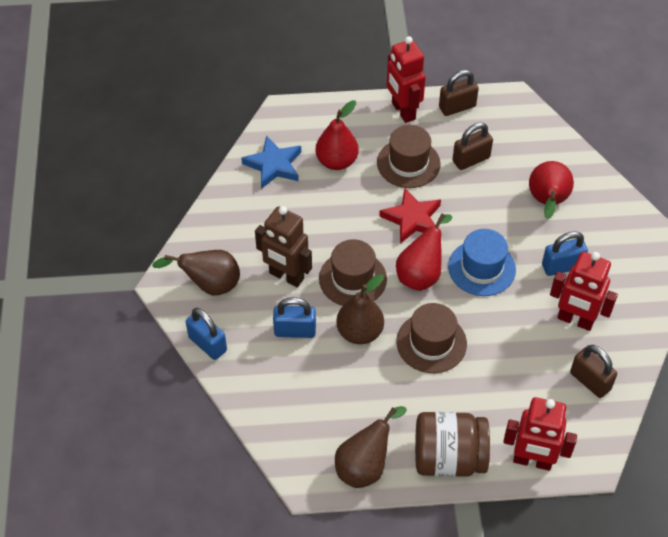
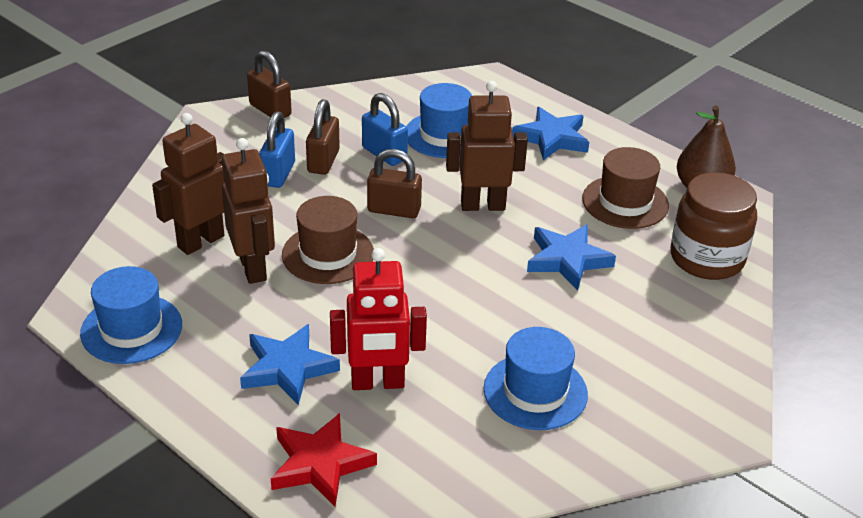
blue hat: [448,229,516,296] = 1 -> [80,266,182,364] [406,83,472,158] [484,327,588,430] = 3
blue padlock: [186,308,227,360] [273,297,316,338] [542,231,588,276] = 3 -> [259,111,295,188] [362,93,408,166] = 2
blue star: [241,135,301,189] = 1 -> [240,324,340,405] [512,107,589,161] [527,224,616,290] = 3
brown hat: [319,239,387,306] [377,125,441,188] [396,303,467,373] = 3 -> [282,196,374,284] [582,147,669,229] = 2
brown pear: [152,250,240,295] [335,406,407,488] [336,274,384,344] = 3 -> [676,105,736,188] = 1
brown robot: [255,206,312,287] = 1 -> [152,113,225,255] [222,138,275,284] [446,81,528,211] = 3
red pear: [315,100,359,170] [396,214,452,291] [529,161,574,219] = 3 -> none = 0
red robot: [387,36,426,123] [503,397,577,471] [550,252,618,331] = 3 -> [330,248,427,390] = 1

